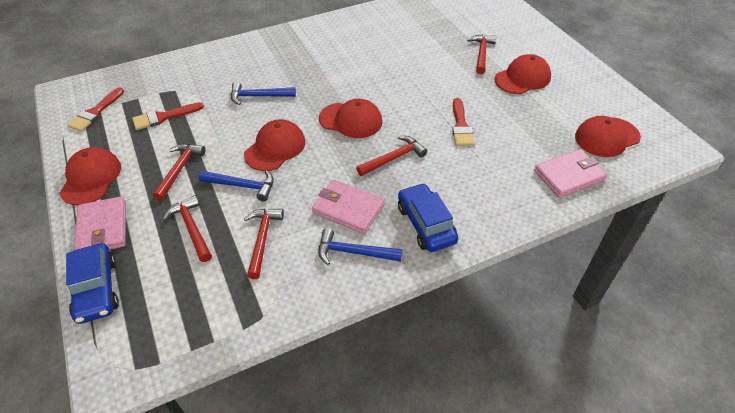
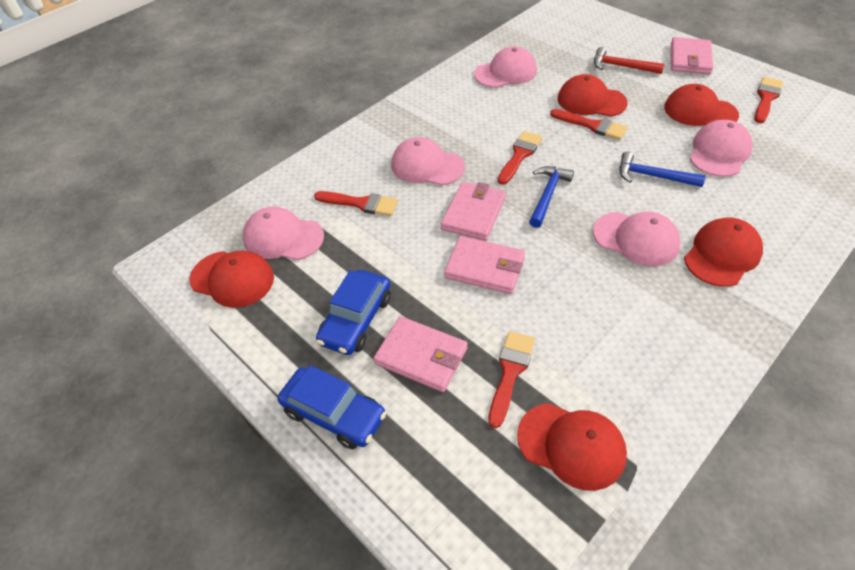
blue hammer: [199,170,274,201] [231,82,296,105] [318,228,402,265] = 3 -> [529,166,574,228] [619,152,706,187] = 2
pink cap: none = 0 -> [243,206,324,260] [391,137,465,185] [474,46,537,88] [593,212,681,266] [690,120,752,177] = 5
pink wallet: [74,196,126,250] [312,180,385,234] [534,149,607,198] = 3 -> [374,316,468,392] [441,181,506,241] [444,236,525,294] [671,37,713,74] = 4
red brush: [67,87,124,131] [132,102,204,130] [452,98,475,146] = 3 -> [314,191,398,216] [488,331,535,428] [498,131,543,185] [550,109,628,140] [754,77,783,123] = 5
red hammer: [153,144,206,201] [163,195,212,262] [244,209,284,279] [356,136,427,176] [467,35,496,74] = 5 -> [594,47,664,74] = 1

